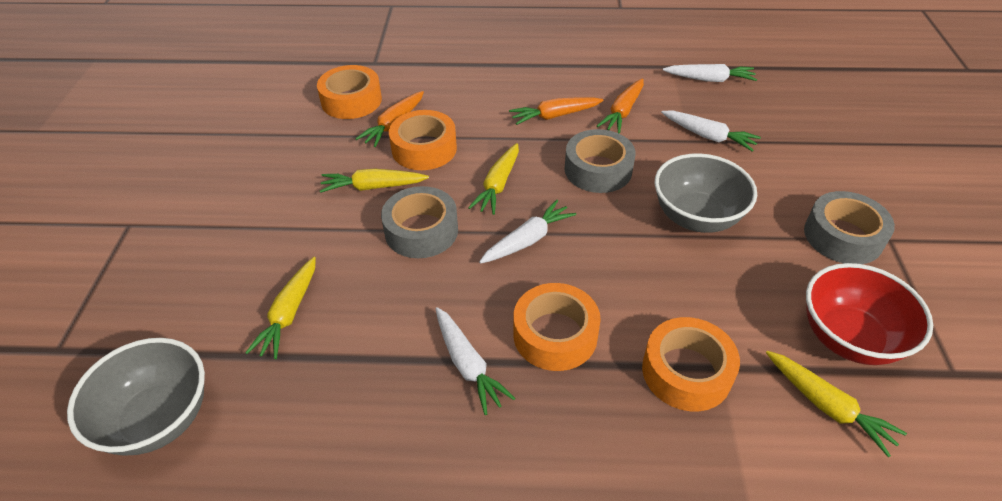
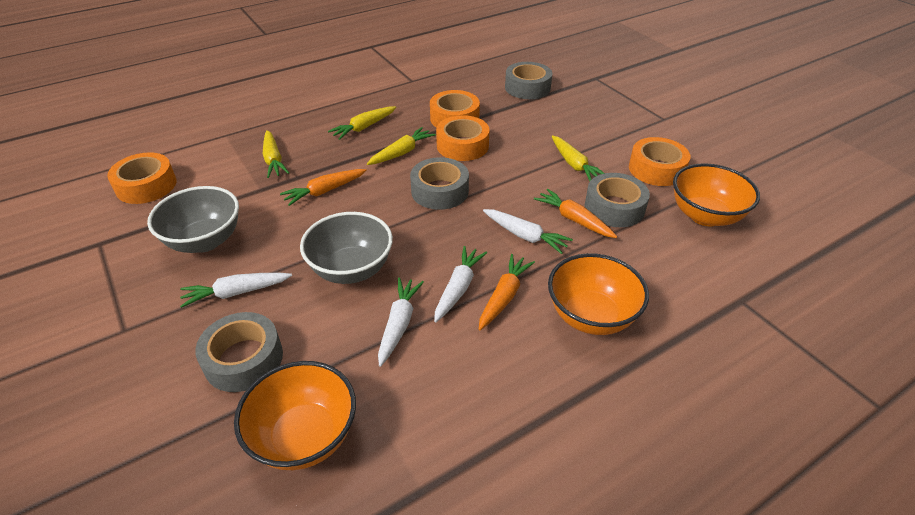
grey tape: [381,186,458,258] [564,129,635,193] [804,191,895,264] = 3 -> [195,312,283,392] [410,157,469,210] [505,62,552,99] [585,173,650,227] = 4
orange bowl: none = 0 -> [234,361,356,470] [548,253,649,335] [673,163,760,226] = 3
red bowl: [806,263,933,365] = 1 -> none = 0

